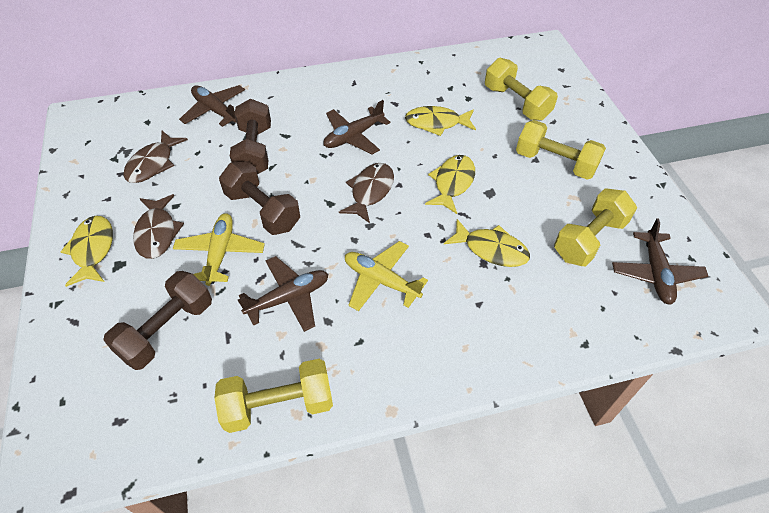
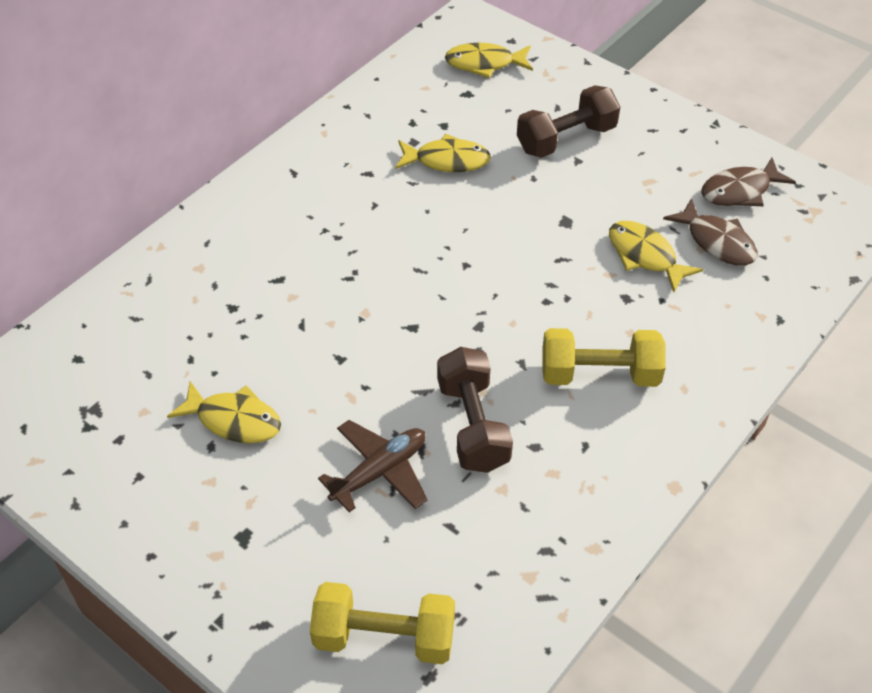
brown dumbbell: [104,271,212,370] [219,161,300,235] [230,99,271,174] = 3 -> [437,347,513,473] [517,85,620,158] = 2
brown fish: [123,131,188,183] [133,194,184,259] [339,163,394,223] = 3 -> [663,198,757,266] [701,158,796,206] = 2
brown plane: [179,85,245,127] [238,256,328,332] [323,100,390,155] [612,218,708,305] = 4 -> [318,420,427,512] = 1
yellow dumbbell: [214,359,333,433] [485,58,558,121] [516,120,606,180] [554,188,637,266] = 4 -> [310,582,455,664] [542,328,666,387] = 2
yellow plane: [173,213,265,286] [345,241,428,311] = 2 -> none = 0

